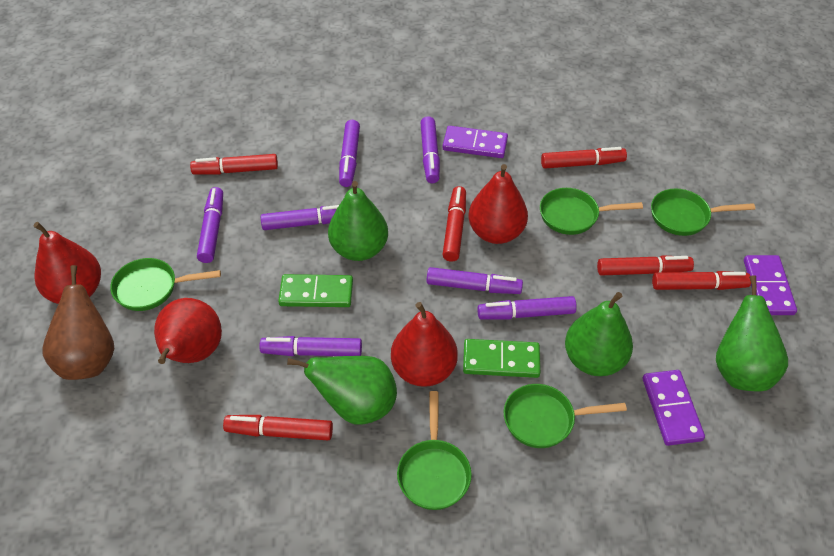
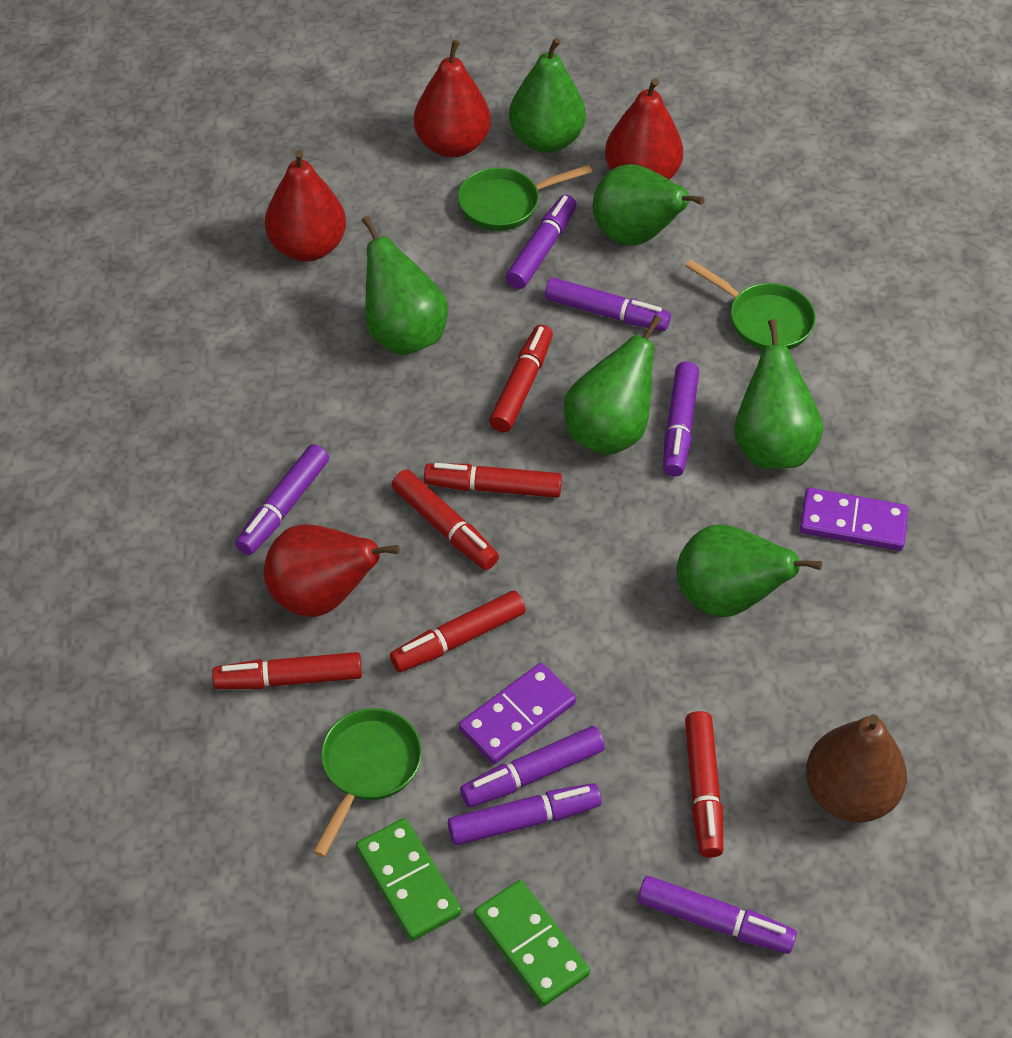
green pan: [110,258,221,311] [397,391,472,510] [504,384,627,448] [540,188,643,235] [651,189,755,236] = 5 -> [313,708,422,857] [458,165,592,231] [686,259,816,350] = 3
green pear: [287,356,397,425] [328,181,388,261] [565,292,633,376] [716,275,788,391] = 4 -> [362,216,448,355] [509,38,586,153] [564,315,662,455] [593,164,705,246] [676,525,822,617] [734,319,823,469] = 6
purple domino: [443,126,508,158] [643,370,705,446] [744,255,797,315] = 3 -> [459,663,576,764] [800,488,909,551] = 2

